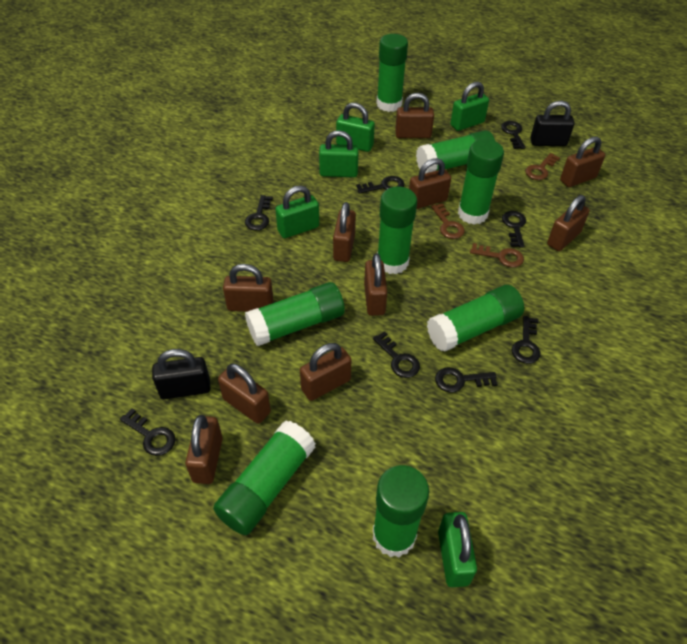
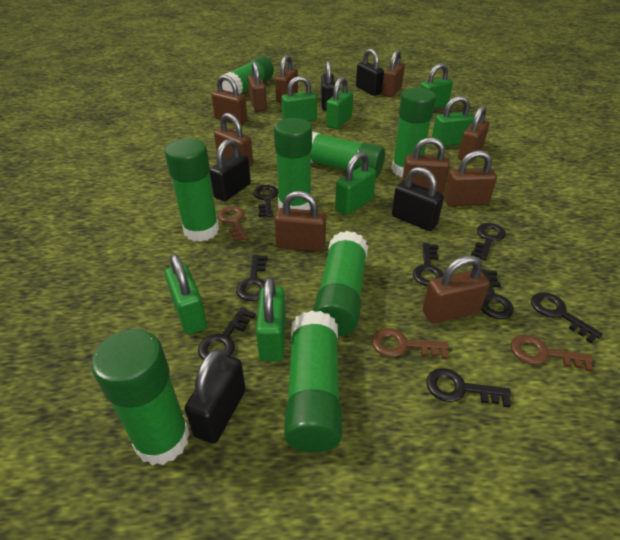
black padlock: [152,349,210,399] [530,101,575,146] = 2 -> [185,349,246,444] [209,139,251,201] [321,61,335,111] [356,49,384,96] [392,167,444,231] = 5
green padlock: [276,186,319,238] [319,130,359,177] [336,103,375,152] [438,512,477,587] [450,82,489,131] = 5 -> [165,254,207,335] [256,277,286,361] [281,76,317,122] [326,77,353,129] [335,152,376,215] [420,63,453,109] [432,96,474,147] = 7

